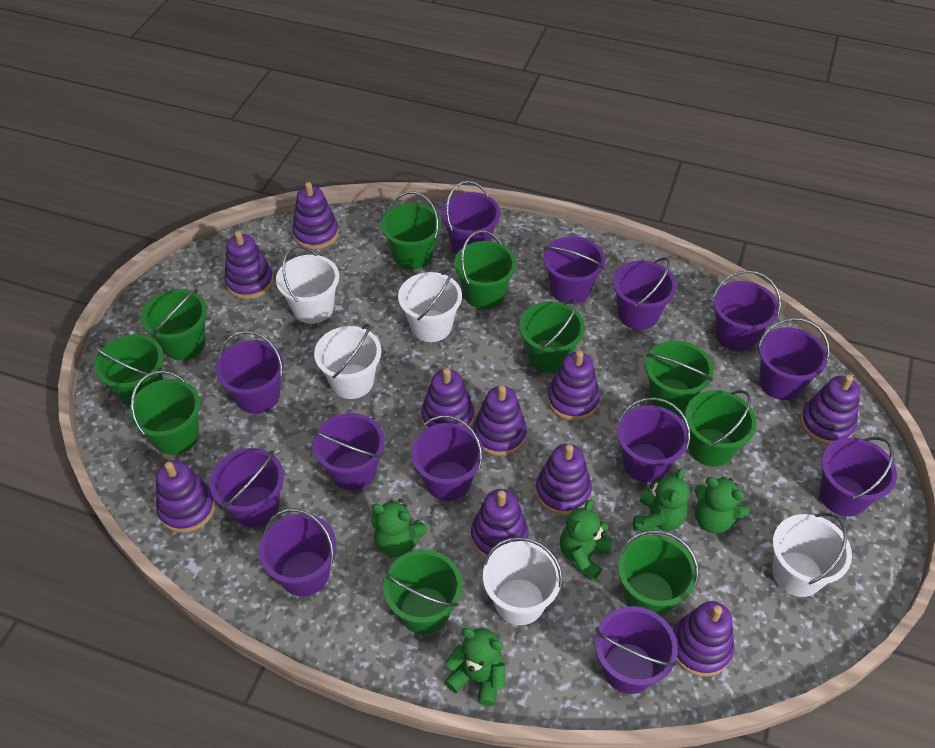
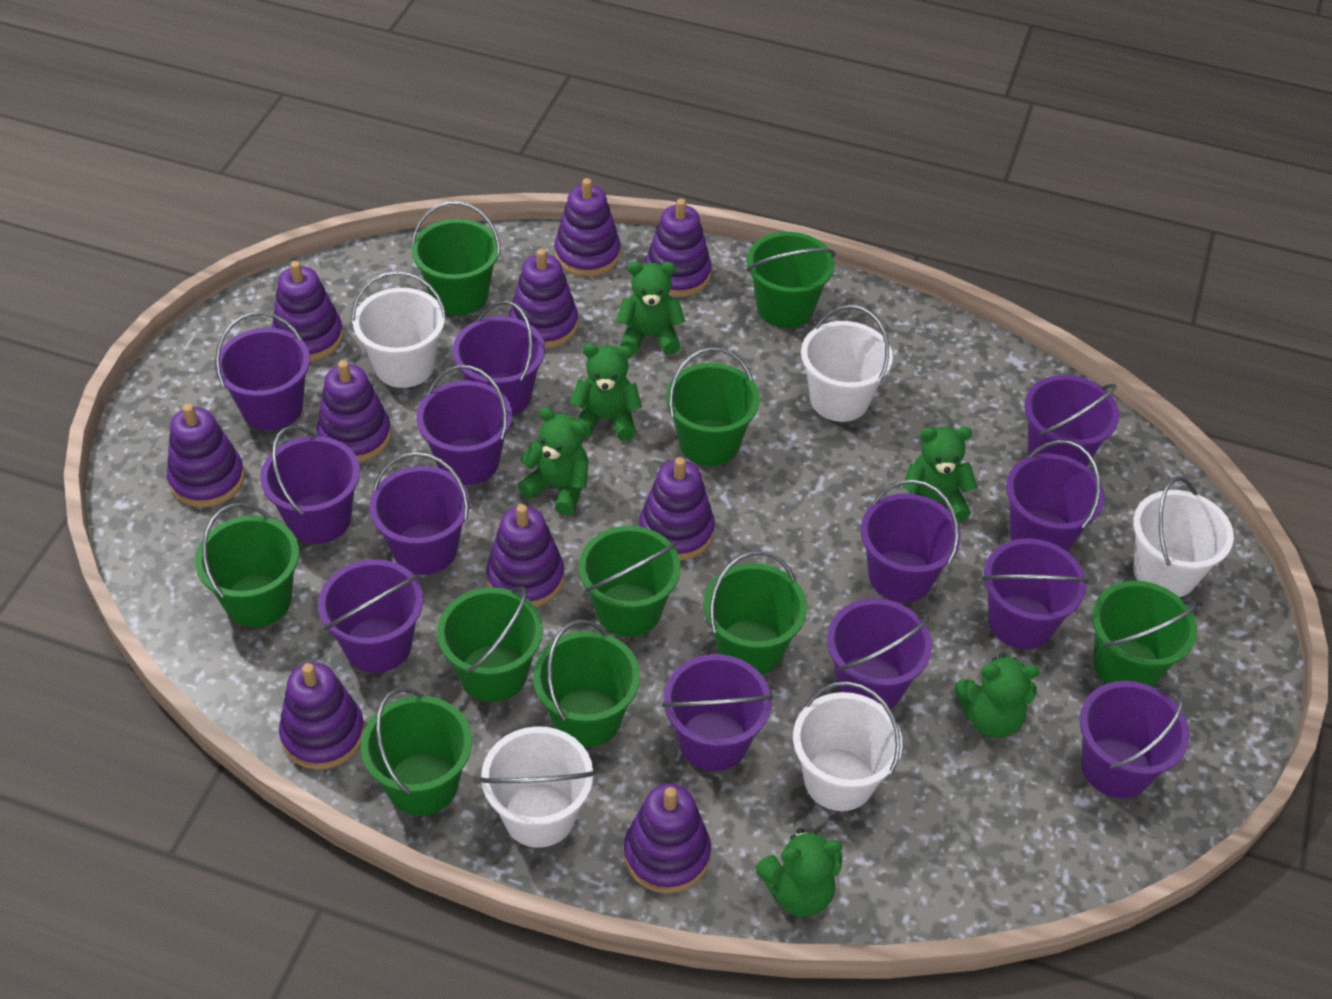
green teddy bear: [372,499,428,557] [444,628,505,706] [560,499,612,581] [633,468,690,532] [695,477,749,534] = 5 -> [518,407,588,516] [569,344,642,441] [616,262,685,355] [756,828,842,917] [903,427,977,522] [955,654,1039,738] = 6

